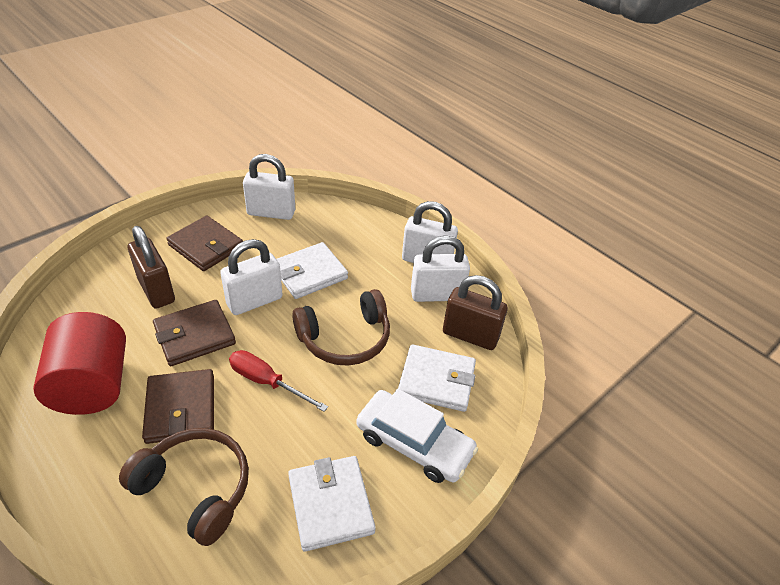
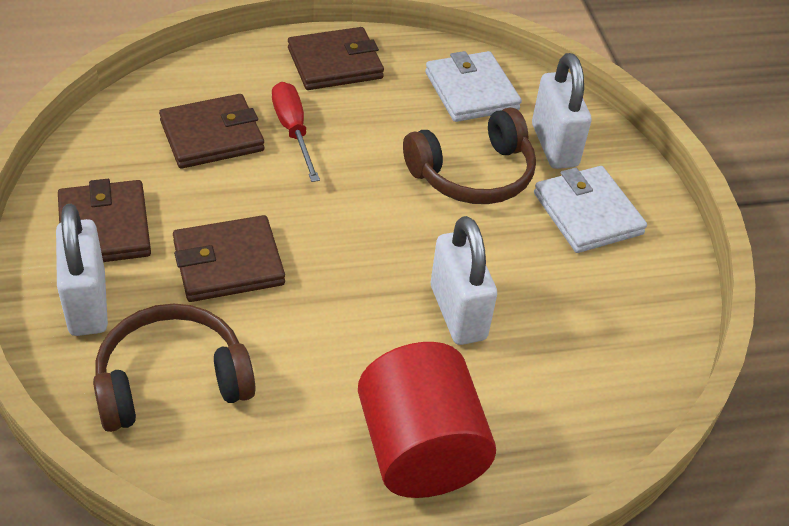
brown padlock: [128,226,175,308] [443,275,508,350] = 2 -> none = 0
brown wallet: [142,369,214,444] [153,300,236,366] [166,216,243,271] = 3 -> [58,179,151,262] [159,94,265,169] [173,215,285,302] [288,27,384,90] = 4
white car: [356,389,478,483] = 1 -> none = 0
white padlock: [220,239,283,315] [243,154,295,220] [402,201,458,263] [411,236,470,302] = 4 -> [56,204,108,336] [431,216,497,345] [532,53,592,169] = 3
white wallet: [276,242,348,299] [288,456,376,552] [398,344,476,412] = 3 -> [425,51,522,122] [534,166,647,253] = 2

